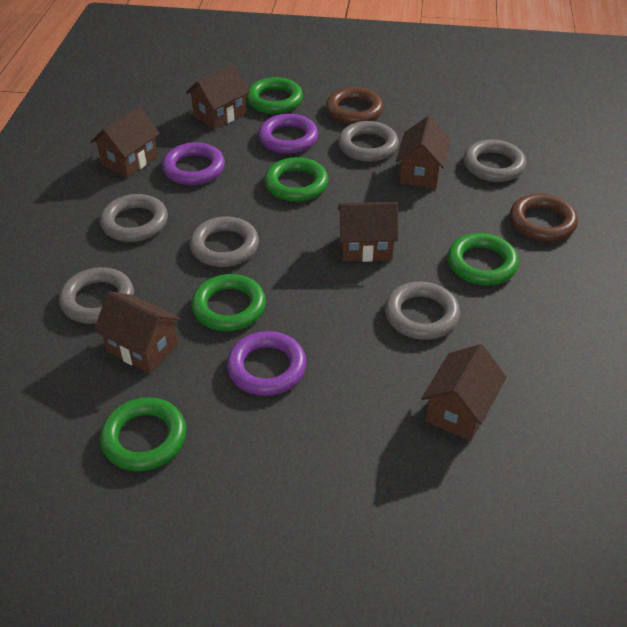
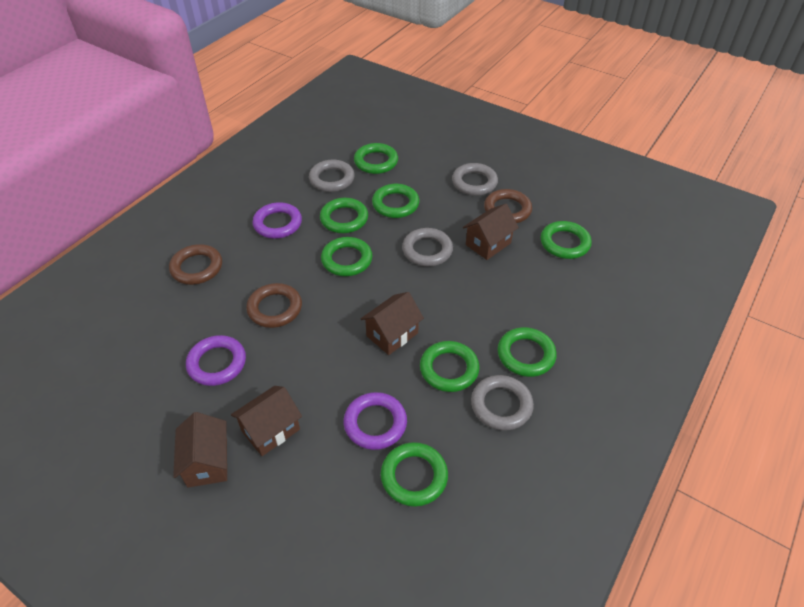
brown house: [91,106,160,178] [94,291,181,374] [186,64,250,130] [338,202,398,262] [396,116,451,189] [421,344,507,441] = 6 -> [173,412,227,487] [231,386,302,456] [361,292,424,355] [463,204,519,260] = 4
brown ring: [326,87,383,125] [510,194,578,242] = 2 -> [169,244,222,285] [246,283,302,328] [484,189,532,223] = 3
green ring: [100,397,186,471] [191,274,266,331] [246,77,303,114] [265,157,328,202] [448,233,519,285] = 5 -> [320,198,368,233] [321,237,372,276] [354,143,398,174] [372,184,419,218] [381,442,448,507] [420,341,480,392] [498,327,557,377] [541,221,592,259] = 8
grey ring: [59,267,134,324] [100,194,168,242] [190,216,259,267] [338,121,399,162] [385,282,460,340] [464,139,526,182] = 6 -> [309,160,355,192] [402,228,453,266] [452,163,498,196] [471,375,534,430] = 4

